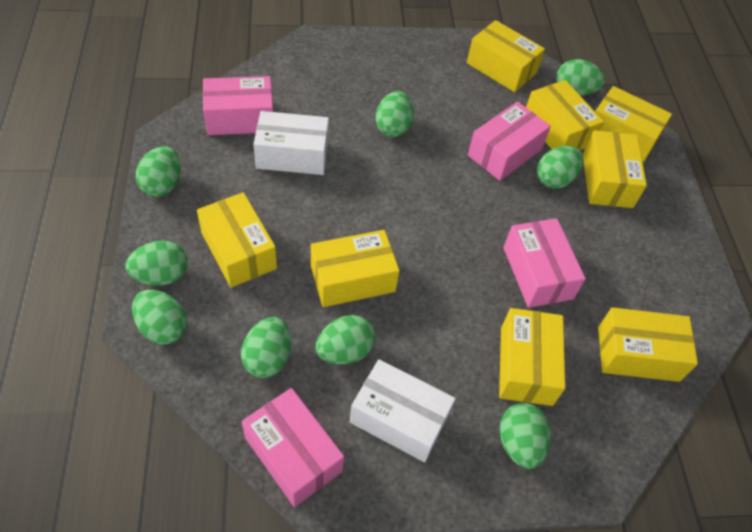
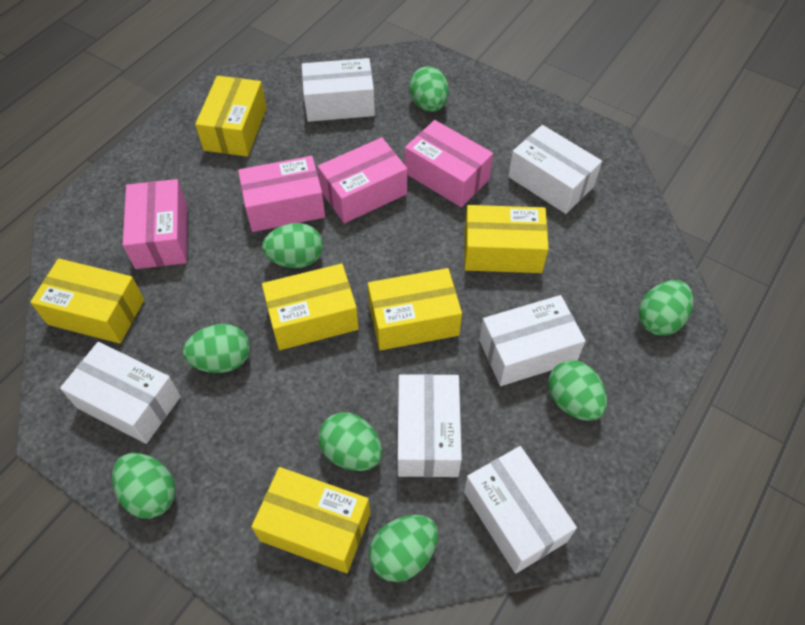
green egg: [125,241,188,286] [132,290,187,344] [136,146,181,197] [241,317,291,378] [316,315,375,364] [376,91,414,137] [500,403,551,469] [537,146,583,189] [556,59,605,96] = 9 -> [112,453,176,518] [183,324,250,373] [262,223,323,268] [319,413,382,471] [369,515,438,582] [409,66,449,112] [548,360,607,421] [639,280,693,336] = 8
white box: [253,111,329,175] [350,359,456,462] = 2 -> [60,342,181,444] [302,58,375,122] [397,374,462,477] [464,446,577,574] [479,295,585,386] [508,125,602,214] = 6
yellow box: [197,192,277,288] [311,230,400,307] [467,20,545,92] [499,308,565,406] [526,80,604,150] [583,130,647,208] [595,86,672,162] [598,307,698,382] = 8 -> [30,258,144,344] [195,76,267,157] [252,467,370,573] [262,264,359,350] [368,268,462,350] [464,205,549,273] = 6

